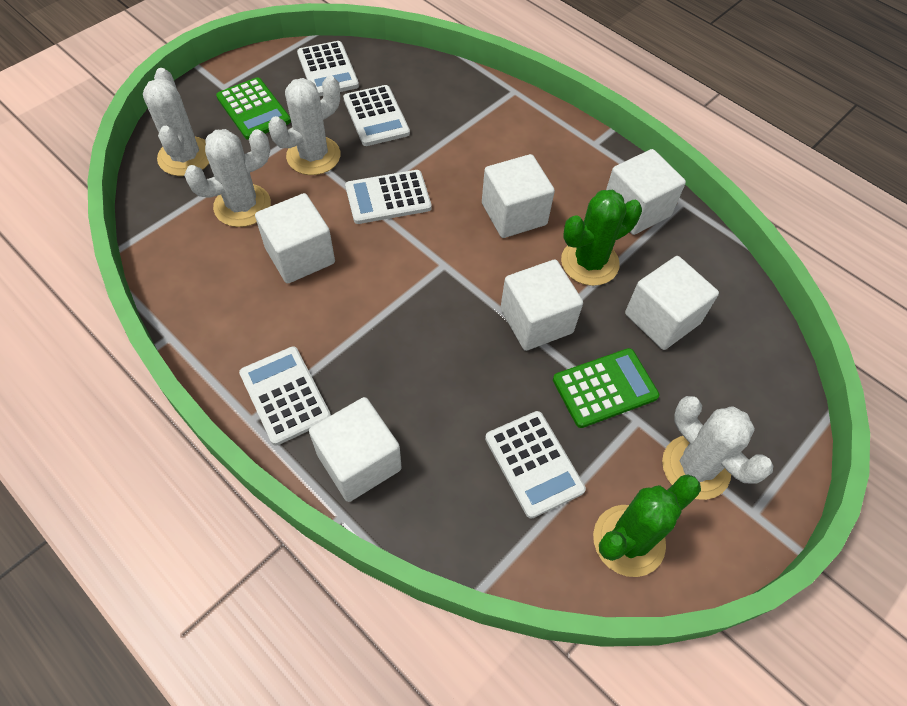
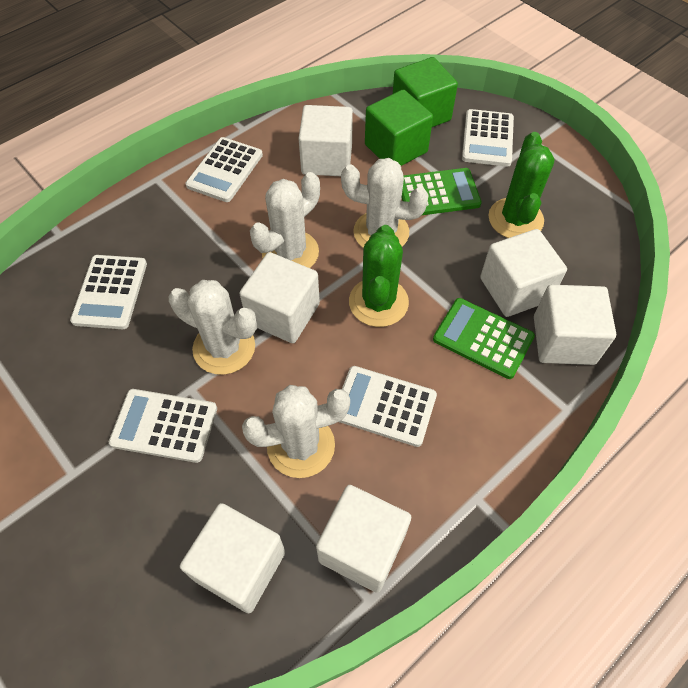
green cube: none = 0 -> [365,89,433,166] [393,57,458,127] = 2

